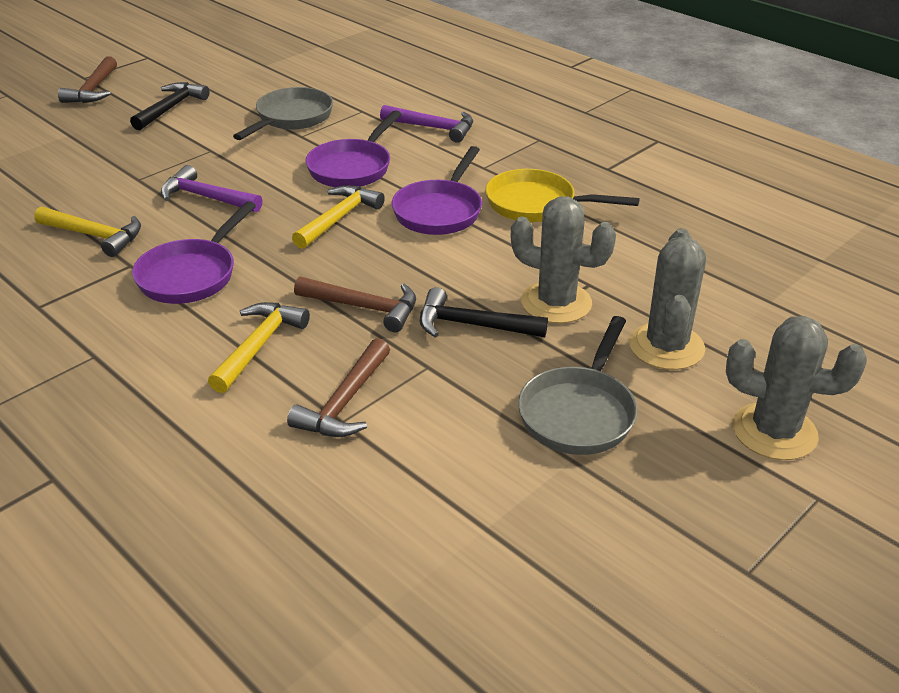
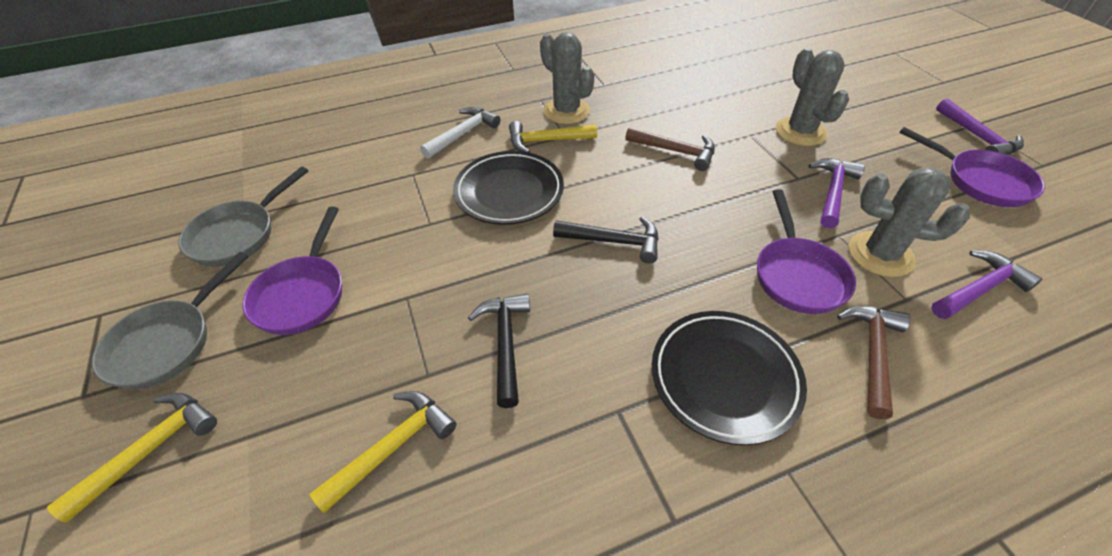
black plate: none = 0 -> [453,151,564,225] [652,311,807,445] = 2
brown hammer: [58,56,117,103] [287,338,390,437] [294,276,416,332] = 3 -> [625,127,715,171] [837,306,910,419] = 2
purple hammer: [161,165,262,212] [380,105,473,143] = 2 -> [809,158,865,228] [931,250,1042,319] [936,99,1024,155] = 3
white hammer: none = 0 -> [420,107,500,159] = 1
yellow pan: [485,169,639,222] = 1 -> none = 0

